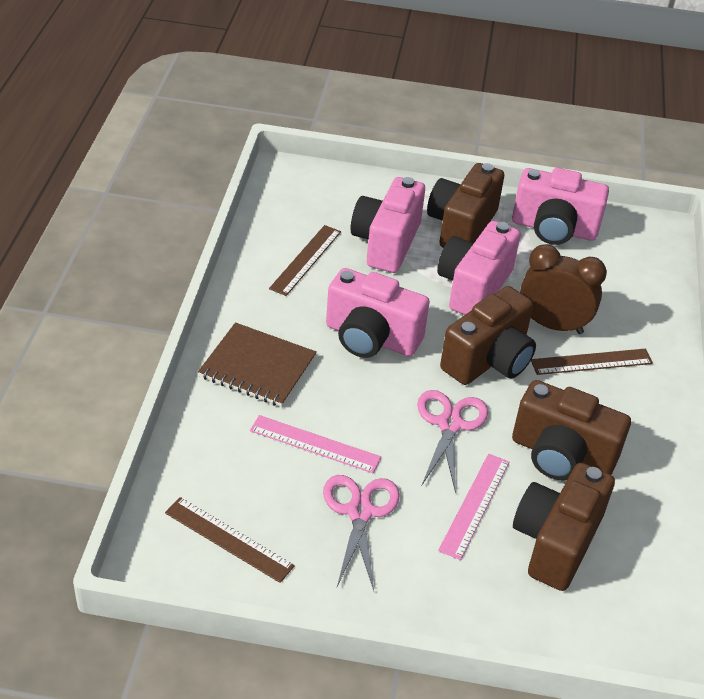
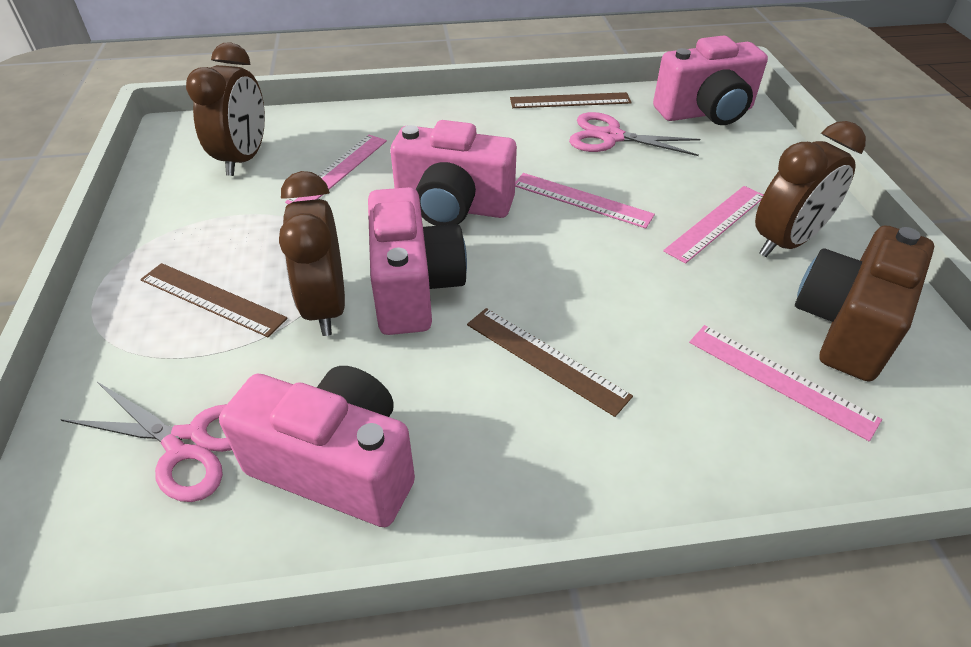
brown camera: [427,163,504,248] [440,286,536,385] [512,380,631,480] [513,463,615,591] = 4 -> [795,225,934,381] = 1
brown clock: [520,244,607,334] = 1 -> [186,42,265,176] [279,171,345,336] [755,121,866,257] = 3
brown notebook: [198,322,317,407] = 1 -> none = 0
pink ruler: [250,415,381,473] [438,454,509,560] = 2 -> [285,135,387,204] [515,173,655,229] [663,186,763,264] [689,325,882,441] = 4

